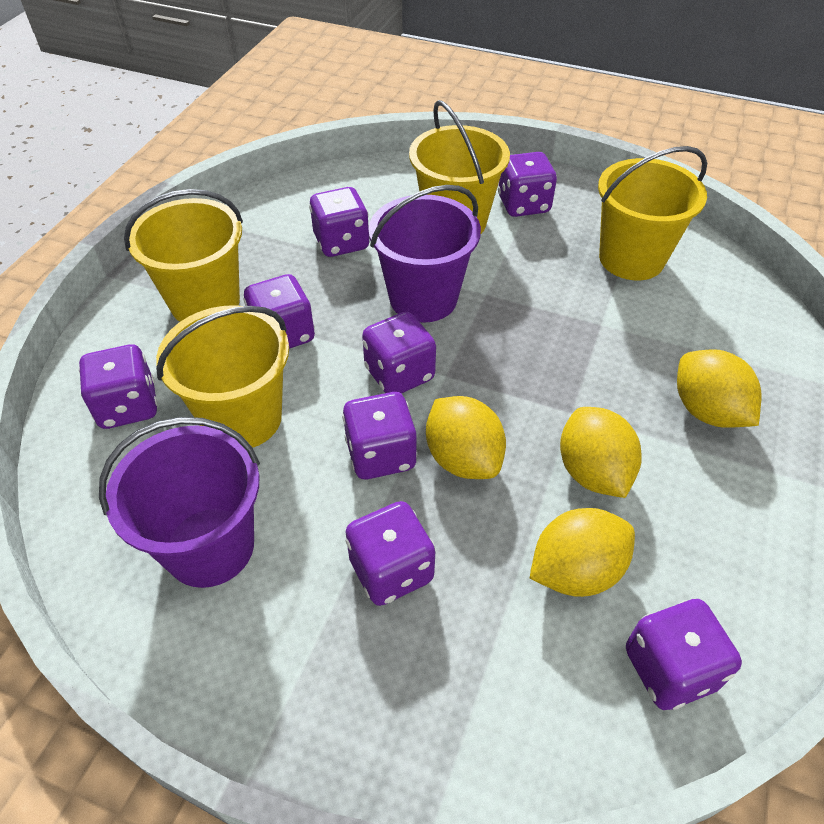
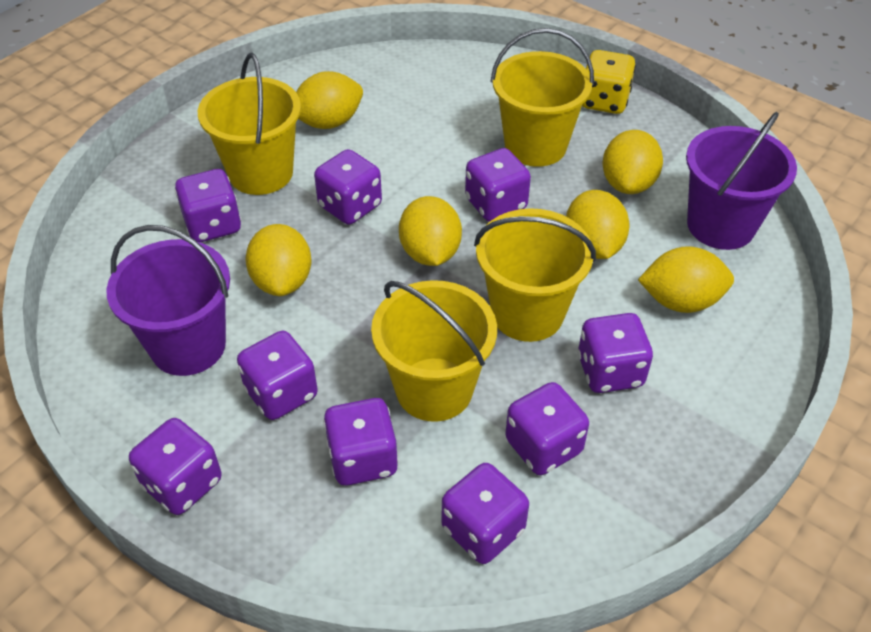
purple dice: [79,344,158,429] [244,274,315,349] [309,187,369,257] [342,392,417,479] [345,501,435,606] [362,312,436,393] [498,152,557,217] [626,599,742,710] = 8 -> [129,418,221,515] [175,169,241,242] [237,331,318,420] [314,149,382,225] [323,398,398,486] [442,463,529,564] [465,148,531,222] [505,382,589,475] [578,313,653,393] = 9
yellow dice: none = 0 -> [582,50,636,114] = 1
yellow lemon: [426,396,506,479] [530,508,635,597] [560,407,642,498] [677,349,762,428] = 4 -> [245,224,311,296] [296,71,363,129] [399,196,462,266] [566,190,630,259] [602,130,663,194] [638,246,734,313] = 6

